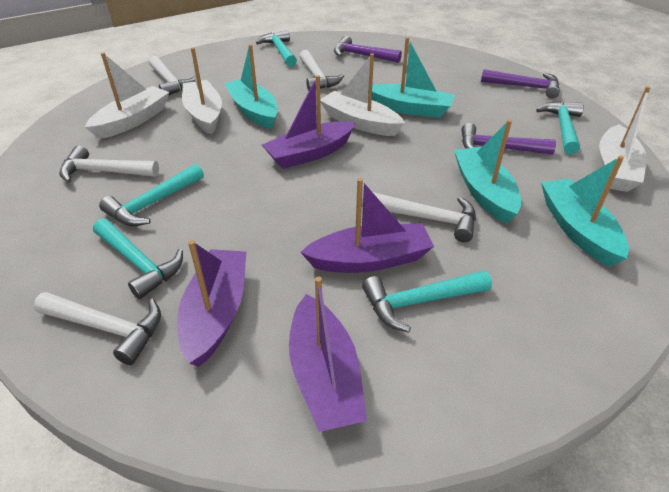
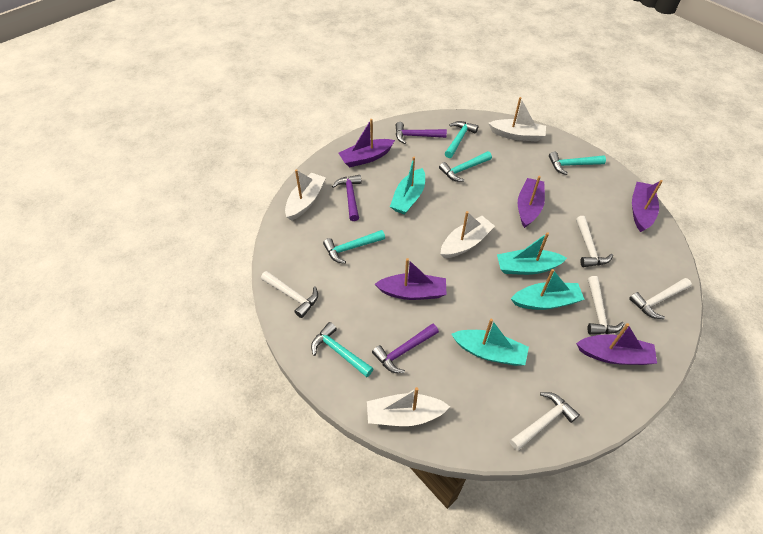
purple boat: [177,240,246,367] [262,75,356,169] [289,277,367,432] [300,178,434,273] = 4 -> [338,119,395,168] [375,258,447,300] [518,176,545,228] [576,323,657,365] [632,180,663,232] = 5

